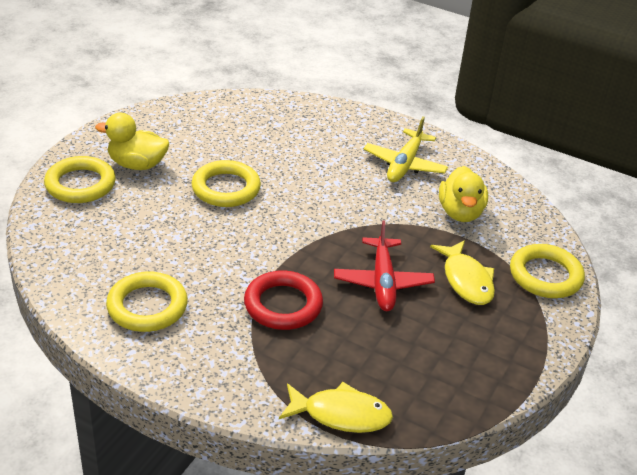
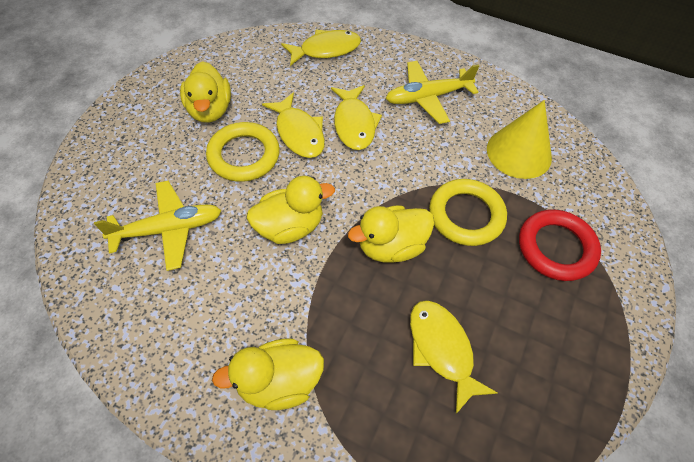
red plane: [334,221,435,311] = 1 -> none = 0
yellow cone: none = 0 -> [487,100,552,179] = 1
yellow duck: [95,113,169,170] [439,166,488,222] = 2 -> [180,61,231,123] [212,338,324,410] [247,176,335,244] [348,205,434,262] = 4
yellow fish: [279,382,393,433] [430,240,495,305] = 2 -> [262,93,325,158] [281,30,361,66] [331,85,382,150] [410,300,498,414] = 4
yellow plane: [363,116,448,182] = 1 -> [94,181,222,271] [386,61,479,124] = 2
yellow ring: [44,156,116,203] [106,272,188,332] [191,160,261,207] [510,244,585,298] = 4 -> [206,122,280,182] [429,179,507,246] = 2

